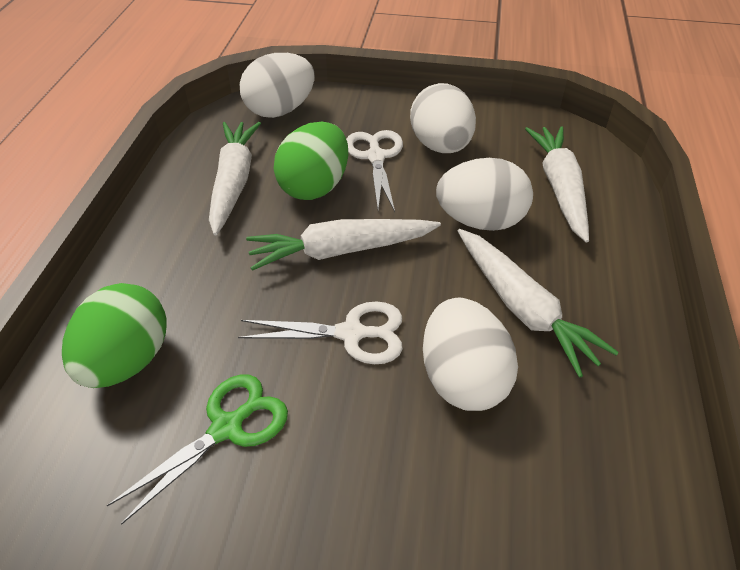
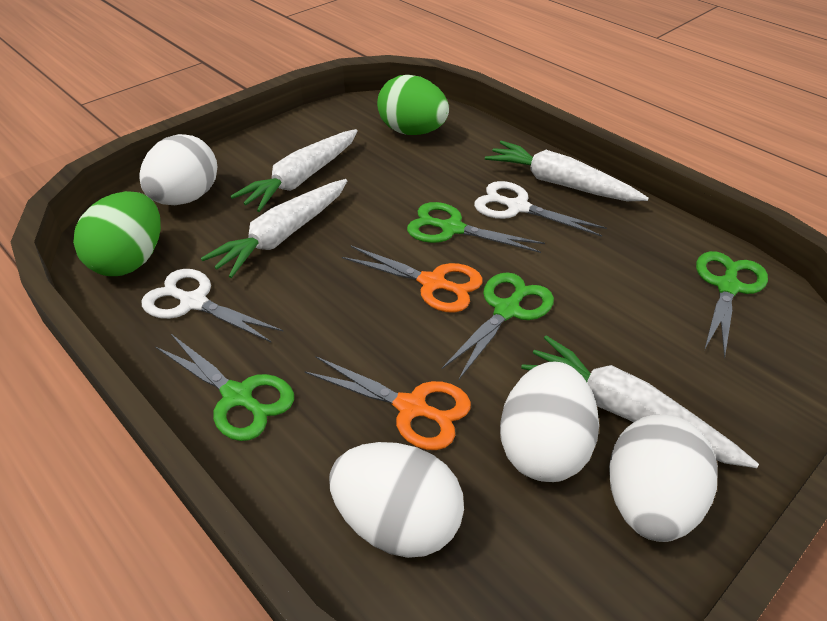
green scissors: [107,374,288,524] = 1 -> [155,334,294,441] [407,202,545,253] [441,272,554,379] [696,251,768,358] = 4
orange scissors: none = 0 -> [305,356,471,450] [342,245,483,313] = 2

